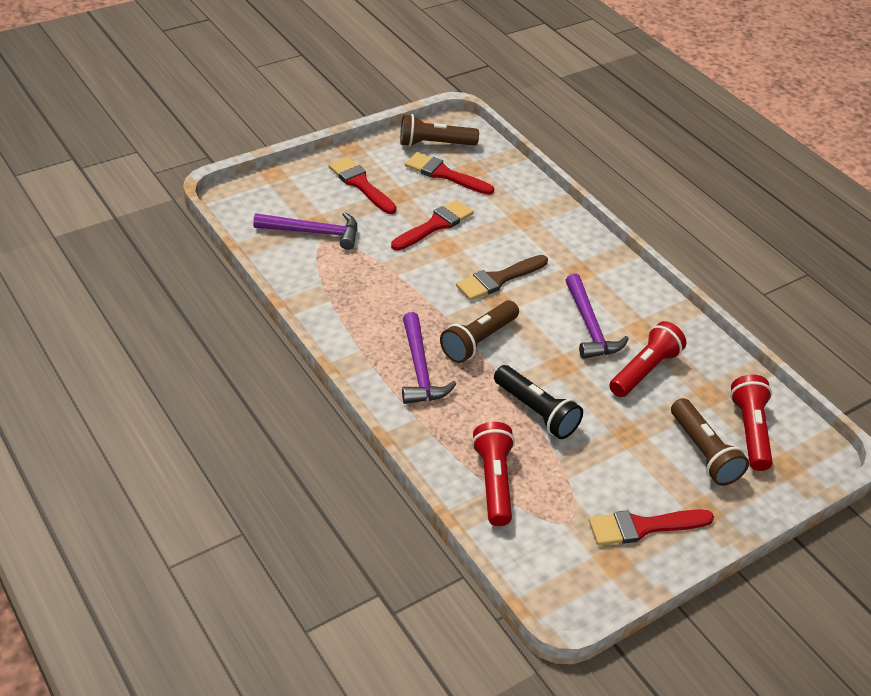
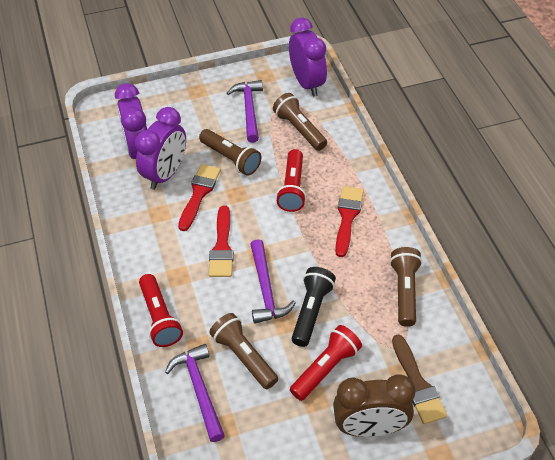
brown clock: none = 0 -> [333,374,415,437] = 1
brown flashlight: [400,114,479,147] [440,301,519,363] [671,398,749,486] = 3 -> [199,129,261,176] [209,313,278,389] [273,93,327,151] [390,247,422,327] = 4
purple clock: none = 0 -> [115,83,147,159] [135,107,186,190] [289,18,327,96] = 3
red brush: [328,157,397,214] [391,200,474,251] [405,152,494,195] [589,509,714,546] = 4 -> [178,164,221,231] [209,205,234,277] [335,186,364,257] = 3

